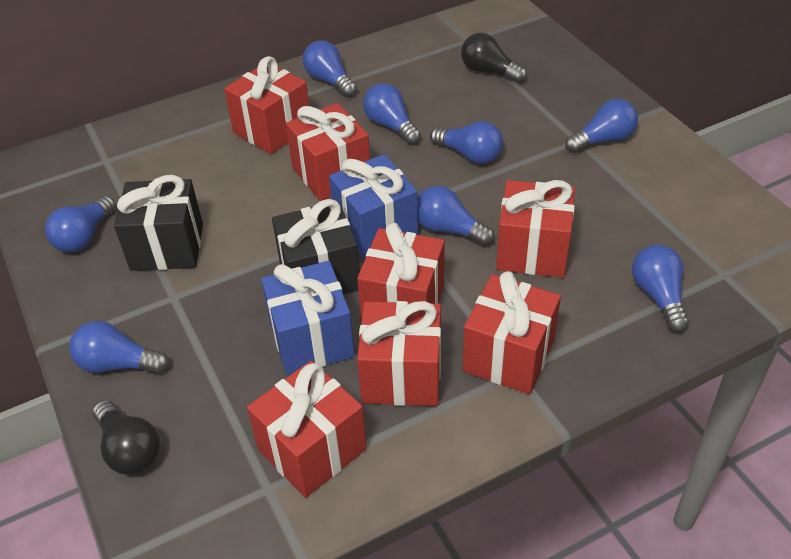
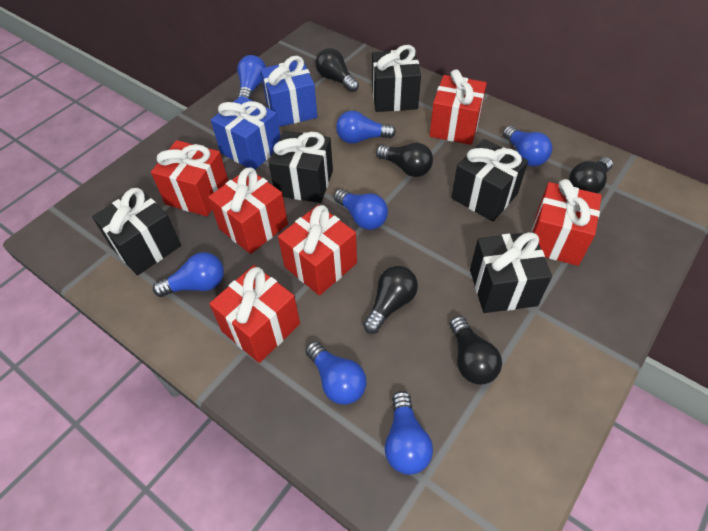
black gift: [114,175,203,271] [272,199,360,295] = 2 -> [92,188,181,275] [269,130,333,203] [372,45,421,112] [451,139,528,221] [470,232,552,313] = 5
black light bulb: [92,400,160,475] [461,33,527,83] = 2 -> [316,48,359,92] [363,266,418,334] [376,143,433,177] [450,316,502,384] [569,157,613,193] = 5
blue light bulb: [45,195,116,253] [69,321,169,374] [303,40,357,97] [363,83,421,145] [418,185,495,246] [430,121,503,164] [565,99,638,153] [632,245,689,332] = 8 -> [153,252,224,297] [237,55,266,100] [305,341,367,405] [334,189,388,230] [336,111,396,144] [384,391,433,475] [503,126,552,166] = 7
red gift: [224,56,309,154] [247,361,367,498] [286,103,370,201] [357,223,445,322] [357,301,441,406] [463,271,561,394] [496,180,575,278] = 7 -> [151,140,228,216] [208,168,288,254] [209,265,300,363] [278,205,357,296] [429,69,487,145] [531,179,602,266] = 6

